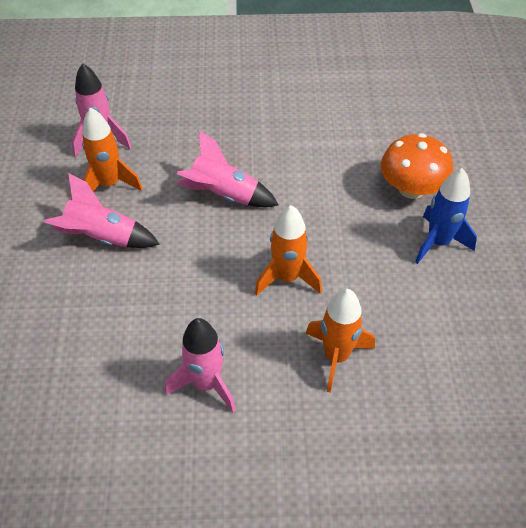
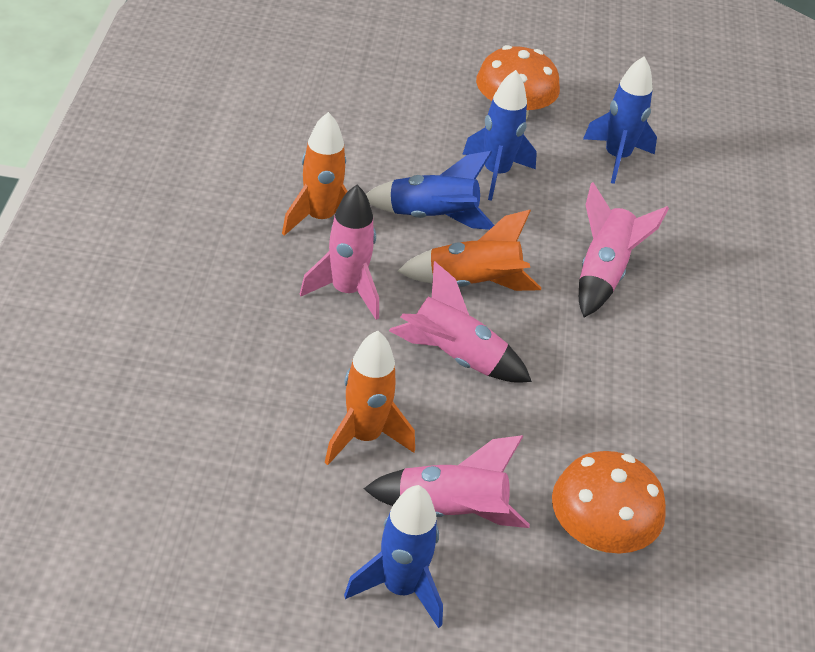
blue rocket: [415,168,477,264] = 1 -> [344,485,443,628] [366,151,494,230] [462,70,537,201] [583,56,657,184] = 4
orange mushroom: [381,133,453,199] = 1 -> [476,45,560,119] [552,451,666,554] = 2

